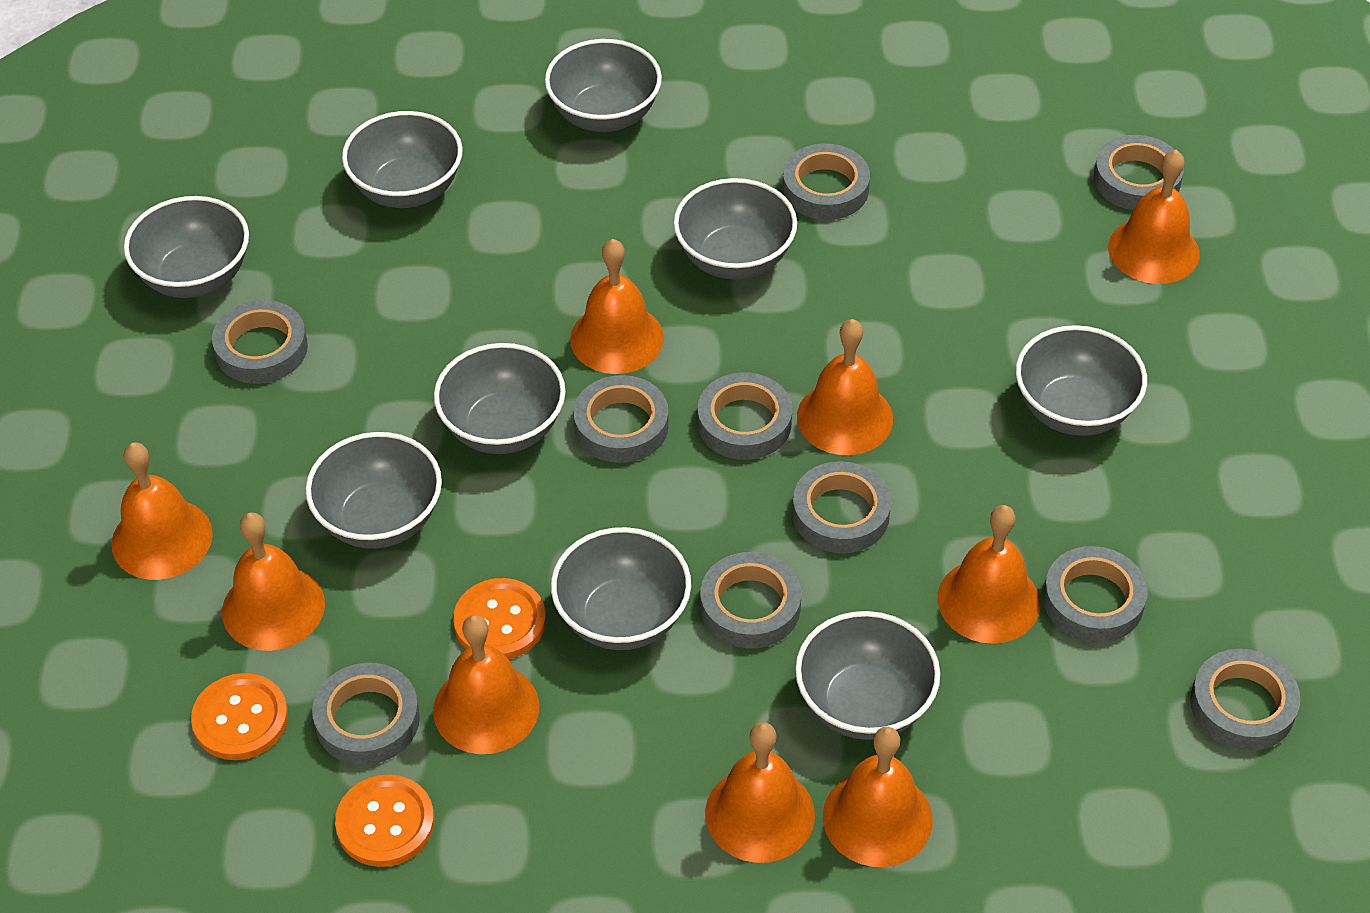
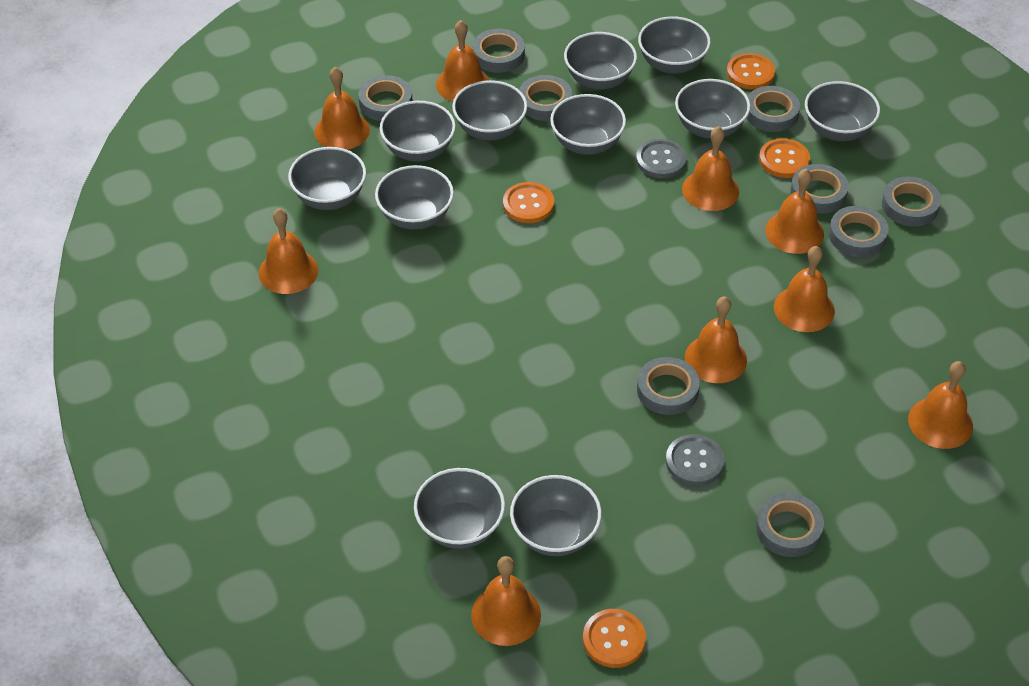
grey bowl: [124,196,249,298] [306,432,442,549] [342,111,463,208] [434,343,566,454] [545,39,662,132] [551,527,691,650] [673,178,797,279] [795,611,940,740] [1016,325,1147,436] = 9 -> [288,147,366,210] [375,165,454,230] [380,101,456,162] [414,468,505,549] [452,80,527,141] [510,475,602,556] [550,94,626,155] [564,32,637,90] [638,16,711,74] [675,79,750,139] [805,81,880,141] = 11
grey button: none = 0 -> [636,139,687,178] [666,434,725,486] = 2
grey tape: [212,300,308,384] [312,663,420,765] [573,375,669,463] [698,372,792,460] [700,552,801,648] [782,144,870,220] [792,461,891,553] [1043,546,1148,643] [1094,135,1184,210] [1190,649,1301,751] = 10 -> [358,75,413,121] [473,29,525,73] [519,75,572,121] [637,357,700,415] [746,86,800,132] [756,493,824,557] [790,164,849,214] [829,206,889,257] [882,176,941,227] = 9
orange button: [191,673,288,760] [335,774,434,867] [453,578,546,659] = 3 -> [503,182,554,223] [583,609,646,668] [727,53,775,90] [759,138,810,178] = 4

